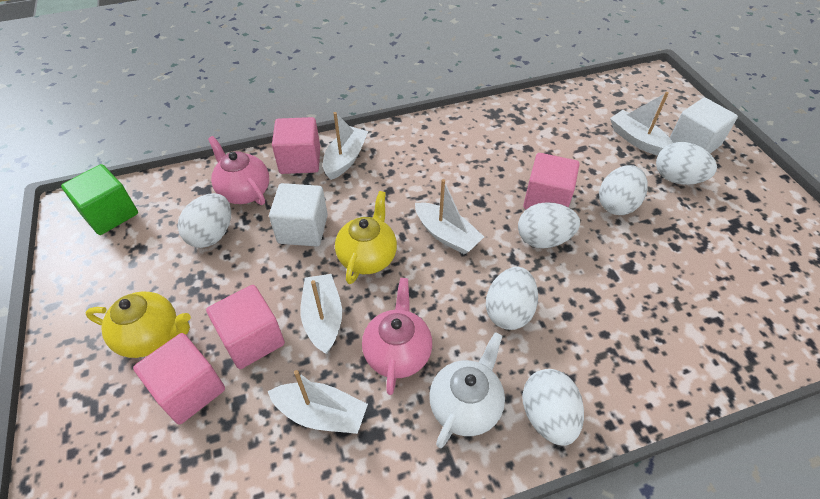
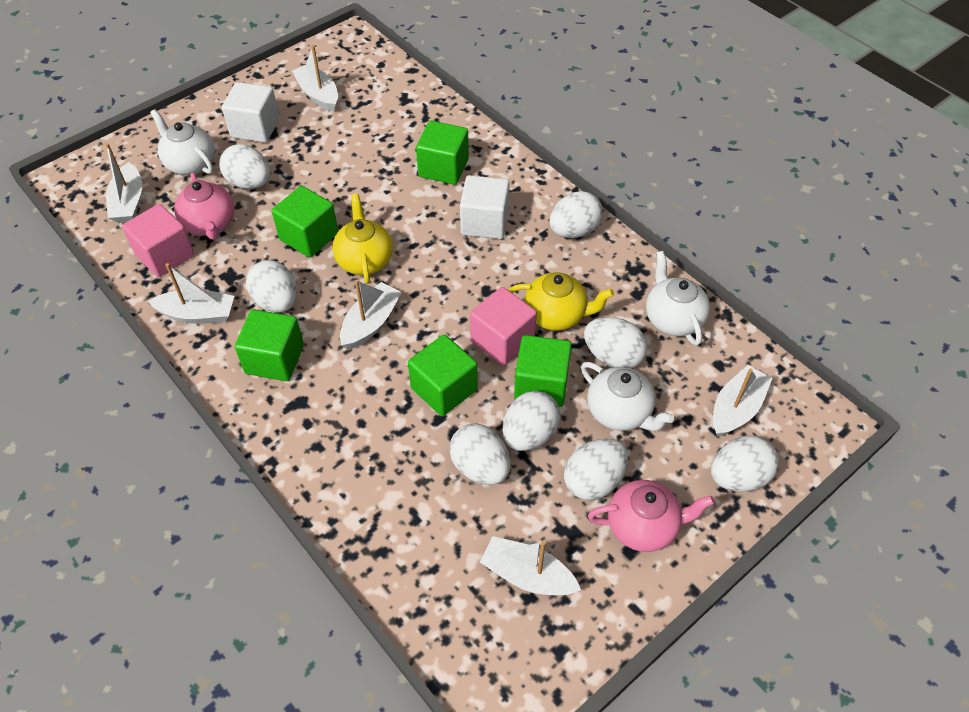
green cube: [61,164,138,235] = 1 -> [235,309,304,381] [272,186,338,258] [408,335,478,416] [416,121,469,185] [514,335,572,407] = 5
pink cube: [133,333,225,425] [206,285,285,369] [272,117,320,174] [523,153,580,209] = 4 -> [122,204,194,277] [470,287,537,365] = 2
white boat: [268,370,368,434] [301,274,342,354] [323,112,368,180] [415,179,484,255] [610,92,673,156] = 5 -> [105,143,142,223] [148,263,234,324] [292,45,338,112] [340,280,402,350] [480,536,581,596] [713,365,773,437] = 6
white egg: [178,193,231,248] [486,267,538,330] [518,202,580,248] [522,369,584,446] [599,165,648,215] [656,142,717,185] = 6 -> [219,144,270,189] [246,260,297,313] [449,423,510,485] [502,391,560,451] [549,191,603,238] [564,439,628,500] [584,317,647,368] [711,436,779,492] = 8
white teapot: [429,332,505,448] = 1 -> [150,109,215,175] [581,362,674,431] [646,251,710,346] = 3

